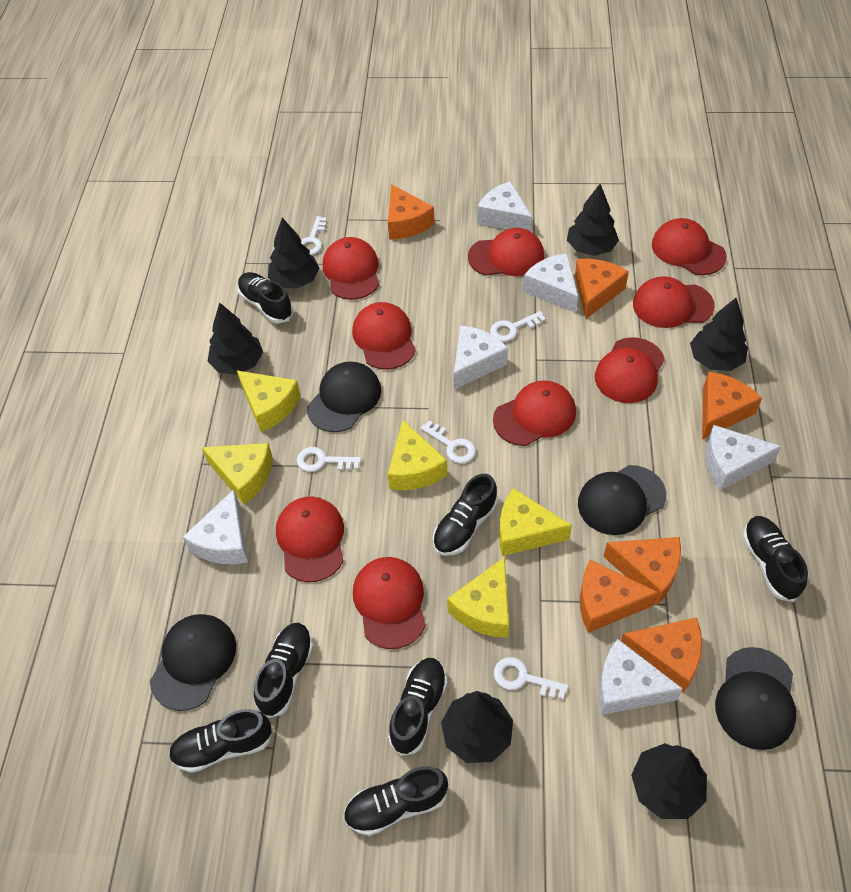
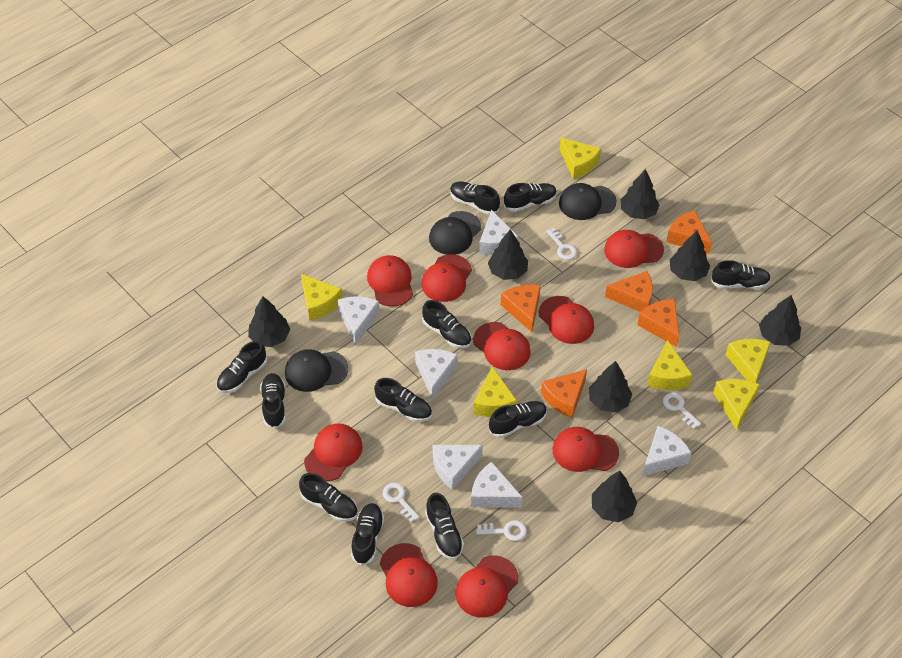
black cap: [150,614,236,711] [307,362,381,432] [578,465,666,535] [715,647,797,750] = 4 -> [285,349,348,392] [429,211,481,255] [559,183,617,220] = 3
black shoe: [168,709,273,773] [237,272,294,323] [254,623,314,718] [343,766,448,836] [388,658,447,756] [433,474,498,556] [742,516,808,602] = 7 -> [216,341,267,393] [260,373,286,429] [299,473,358,522] [351,503,384,566] [374,378,432,422] [422,300,471,348] [425,493,464,560] [450,181,500,215] [489,401,547,438] [504,183,557,212] [711,260,771,289] = 11
black tree: [208,302,263,375] [268,218,320,289] [441,691,513,763] [567,184,619,256] [631,743,707,819] [690,298,748,371] = 6 -> [248,296,290,347] [488,229,528,280] [589,361,632,412] [592,471,637,522] [621,169,659,219] [670,231,710,281] [759,295,801,346] = 7
orange cheese: [388,184,435,240] [575,259,629,319] [580,560,659,633] [604,537,681,605] [621,618,702,693] [702,372,762,439] = 6 -> [501,284,540,332] [541,369,587,418] [605,271,653,312] [637,299,679,347] [666,210,712,254] = 5
white key: [297,447,361,472] [301,216,327,255] [421,420,476,463] [490,311,546,342] [494,657,568,699] = 5 -> [383,483,420,522] [476,520,527,541] [547,228,577,260] [663,392,701,429] = 4
yellow cheese: [202,443,273,505] [237,370,301,432] [388,420,447,490] [447,557,509,637] [499,488,572,556] = 5 -> [301,274,343,320] [473,366,517,417] [560,137,601,179] [647,340,693,390] [713,379,760,430] [726,339,770,383] = 6

